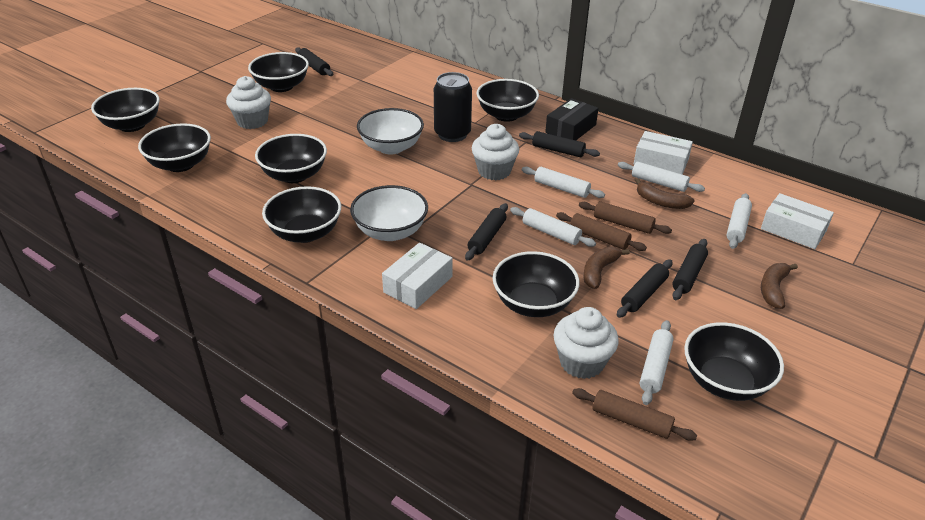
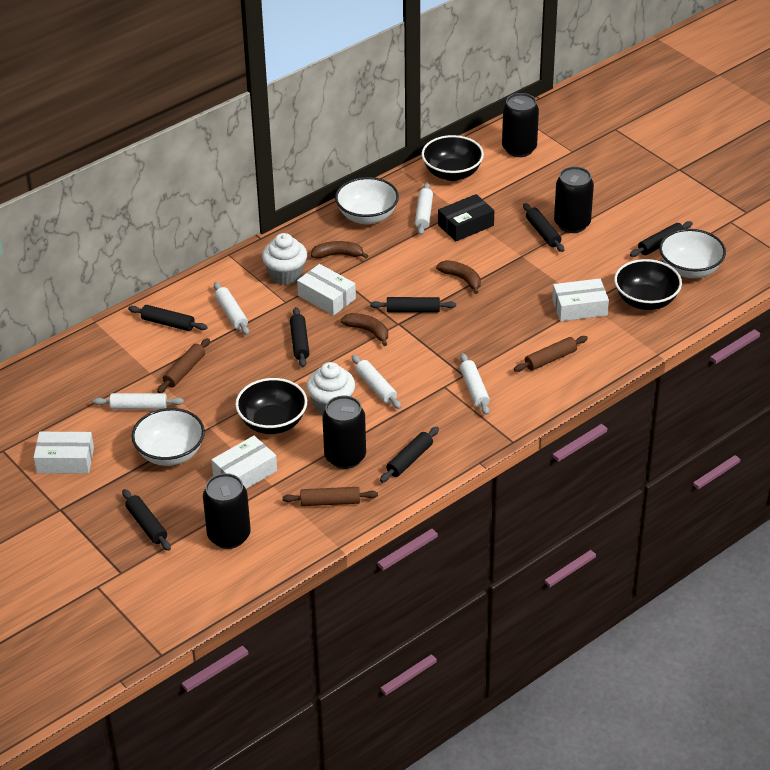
black bowl: [91,88,160,132] [138,123,211,172] [248,52,309,92] [255,134,327,183] [262,186,341,243] [477,79,539,122] [493,251,580,317] [684,322,784,401] = 8 -> [235,378,307,434] [421,135,484,181] [614,259,682,310] = 3
black can: [434,72,472,142] = 1 -> [203,473,251,549] [322,396,366,469] [502,93,539,157] [554,166,594,233] = 4
black rolling pin: [295,47,333,76] [465,203,508,261] [519,131,600,158] [617,259,672,318] [672,239,708,300] = 5 -> [122,489,171,551] [128,305,208,331] [290,307,309,367] [370,297,456,312] [380,427,439,483] [523,203,564,252] [630,221,693,257] = 7
white bowl: [350,185,428,241] [357,108,424,155] = 2 -> [131,408,205,466] [335,177,399,224] [659,229,726,278] = 3
white box: [382,242,453,309] [634,131,693,175] [761,193,834,249] = 3 -> [33,432,94,474] [211,436,277,489] [297,264,356,316] [552,278,609,321] = 4
white cupcake: [226,76,271,129] [472,124,519,180] [553,307,619,379] = 3 -> [262,233,307,285] [306,362,355,415] = 2

